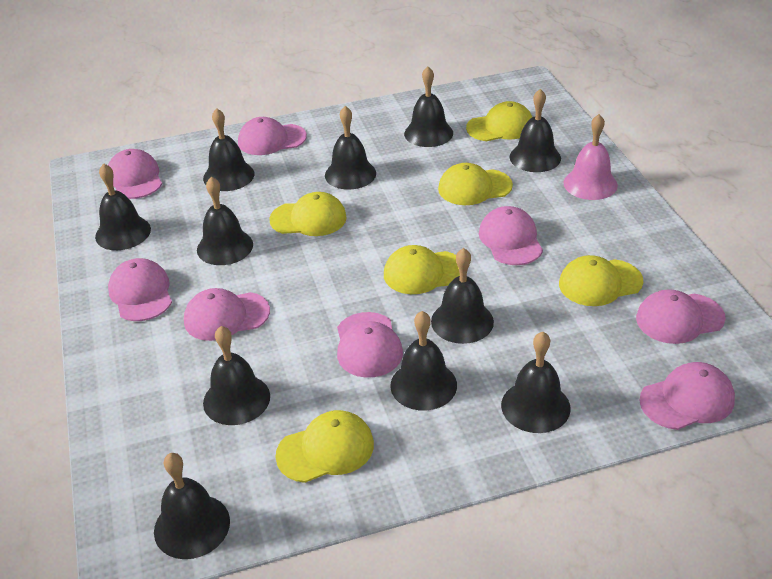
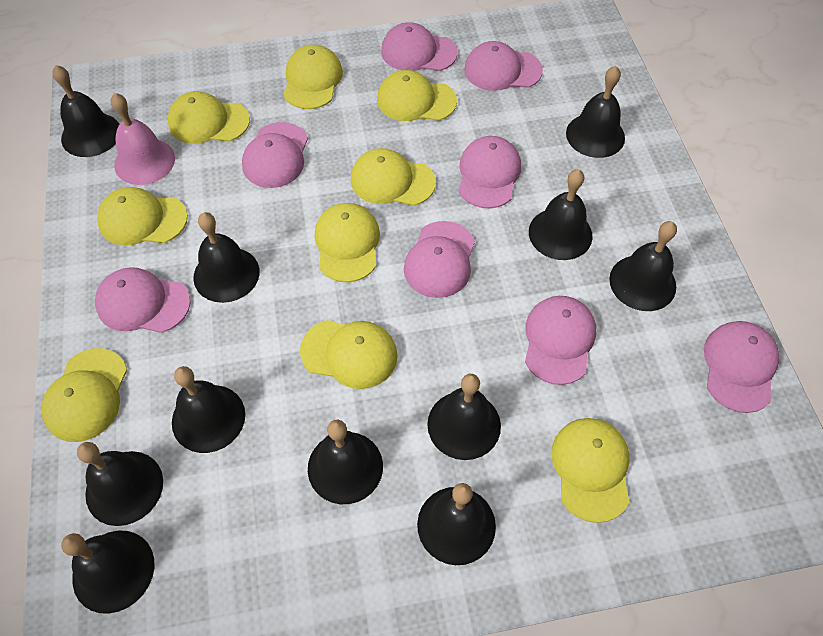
yellow cap: [269,192,347,236] [275,410,374,483] [384,245,460,294] [438,163,513,205] [466,101,532,141] [559,255,643,306] = 6 -> [42,348,127,442] [97,187,188,245] [167,91,250,144] [283,45,343,109] [300,320,398,389] [315,203,380,282] [351,148,436,206] [377,70,457,121] [551,418,629,523] = 9

